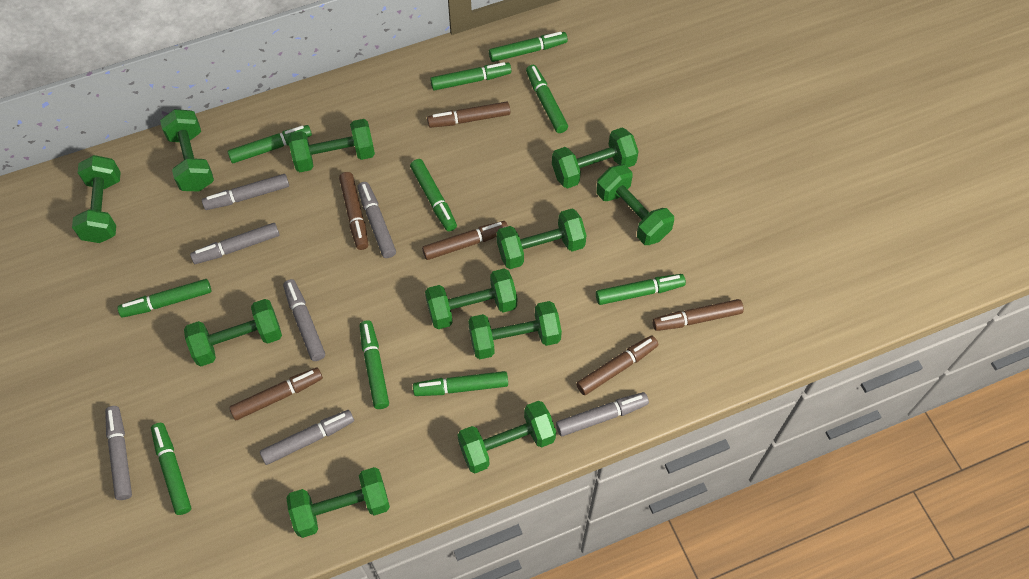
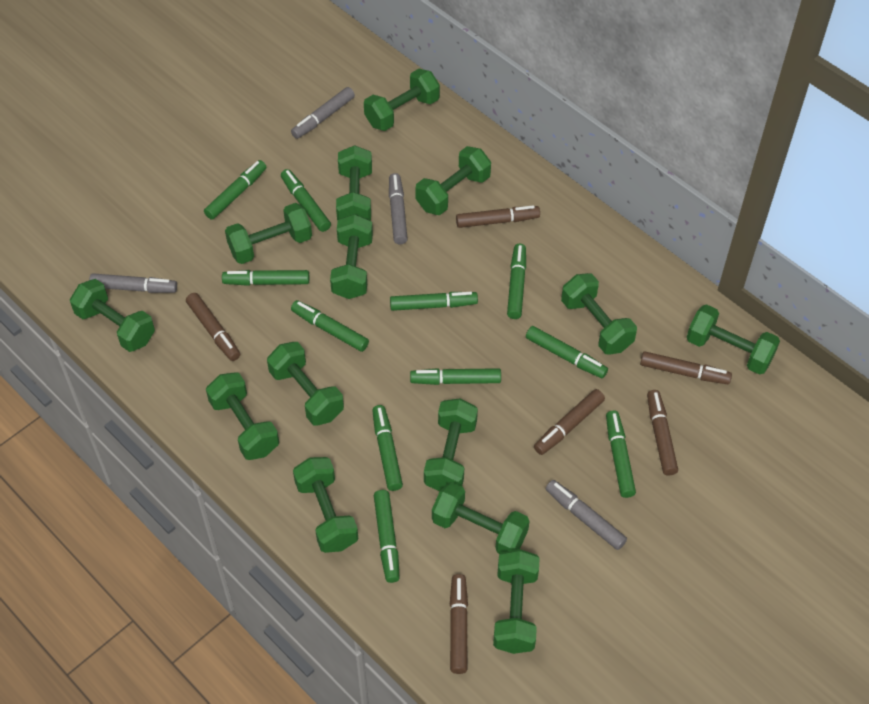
green dumbbell: [72,155,121,243] [160,109,214,192] [184,299,282,366] [286,467,390,538] [288,119,375,172] [425,268,517,329] [457,401,556,473] [468,301,562,359] [496,209,587,269] [552,128,639,189] [596,165,674,245] = 11 -> [70,279,155,352] [206,372,279,460] [225,203,312,264] [267,342,344,426] [293,457,358,553] [330,214,373,299] [336,145,372,220] [364,69,440,131] [415,146,491,215] [424,398,478,492] [432,482,530,554] [493,549,540,654] [561,273,637,355] [687,304,780,375] = 14
green marker: [118,279,211,318] [151,423,191,515] [227,125,312,163] [360,320,389,409] [410,159,457,232] [413,371,508,396] [430,62,511,91] [489,32,568,62] [526,65,568,133] [596,274,686,305] = 10 -> [204,160,266,220] [222,270,309,286] [281,169,331,232] [291,300,369,352] [372,405,403,491] [374,490,400,583] [390,292,478,311] [410,368,501,385] [507,244,526,319] [526,326,608,379] [606,411,636,498] = 11
grey marker: [105,406,132,500] [190,223,280,264] [202,174,289,210] [260,410,354,465] [283,279,325,361] [357,182,396,258] [556,392,649,436] = 7 -> [89,273,177,293] [291,87,355,139] [389,173,408,244] [546,480,627,550] = 4

